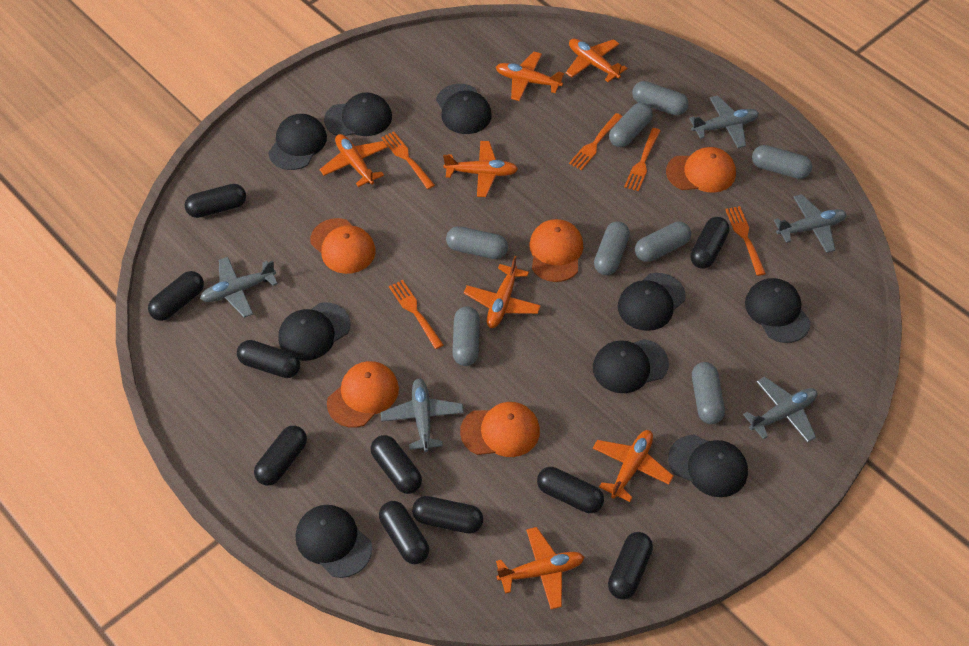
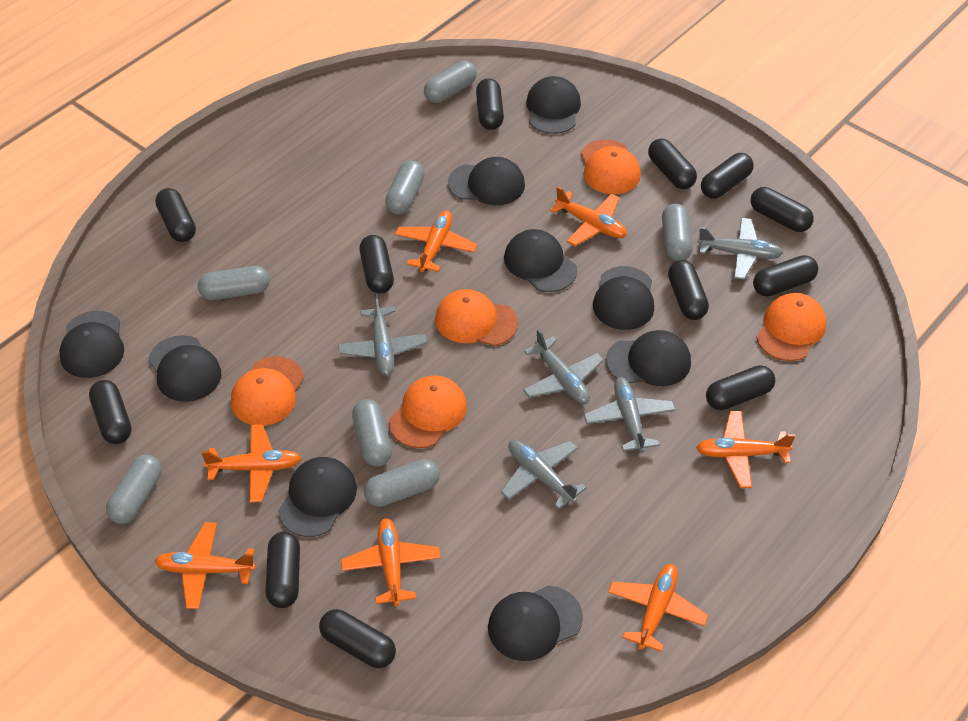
black capsule: [148,271,204,321] [185,184,246,218] [237,340,300,378] [254,426,307,486] [371,435,422,494] [379,501,429,564] [412,496,483,533] [537,467,604,513] [608,532,653,599] [690,217,729,269] = 10 -> [89,380,132,444] [155,188,196,242] [265,531,300,608] [319,609,396,668] [359,235,394,293] [476,78,504,130] [648,139,697,189] [668,260,709,320] [701,153,754,199] [706,365,775,410] [750,187,814,232] [753,255,818,296] = 12
grey capsule: [446,226,508,259] [452,306,480,366] [594,221,630,275] [609,103,653,147] [632,81,689,115] [635,222,691,262] [692,362,725,424] [752,145,812,179] = 8 -> [106,455,161,524] [198,266,270,300] [352,399,392,467] [364,459,440,507] [385,160,425,215] [424,61,477,103] [662,204,693,261] = 7
orange fork: [381,132,435,189] [389,280,444,349] [569,113,623,170] [624,128,661,191] [725,206,766,276] = 5 -> none = 0

